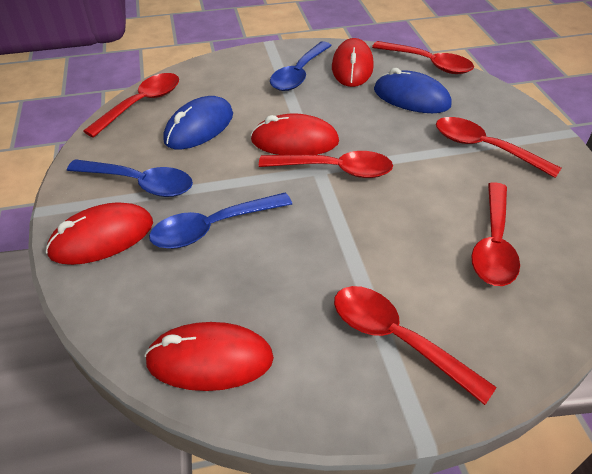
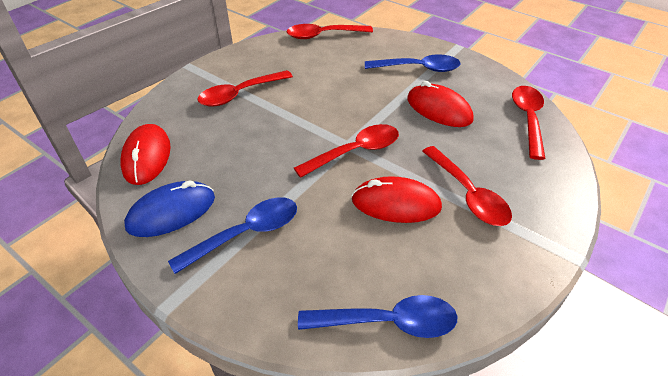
blue mouse: [163,96,233,149] [374,68,452,113] = 2 -> [124,181,215,237] = 1
red mouse: [46,202,153,265] [144,322,274,391] [251,113,339,155] [332,38,374,87] = 4 -> [120,124,171,185] [352,176,442,223] [407,81,473,127] = 3
red spoon: [83,73,179,138] [259,151,393,178] [334,286,496,405] [372,41,474,74] [436,117,561,178] [471,182,520,286] = 6 -> [197,70,293,106] [287,24,373,39] [294,124,399,178] [422,146,512,226] [512,86,546,160] = 5

